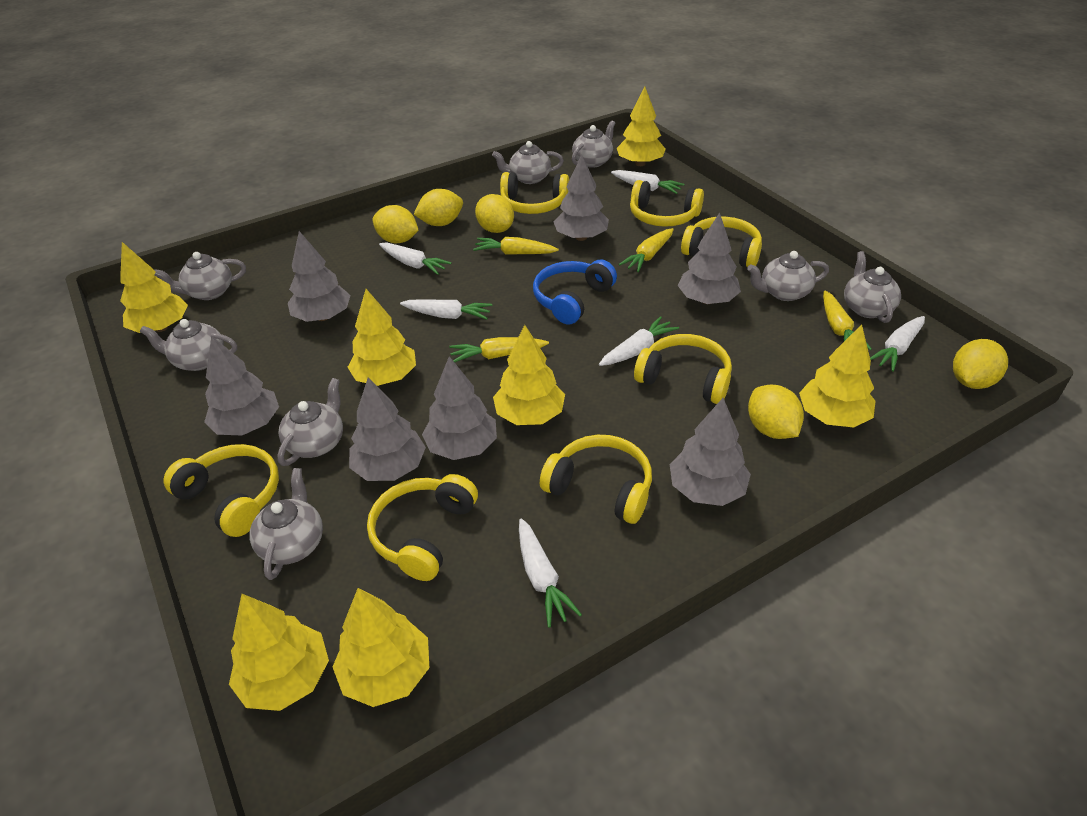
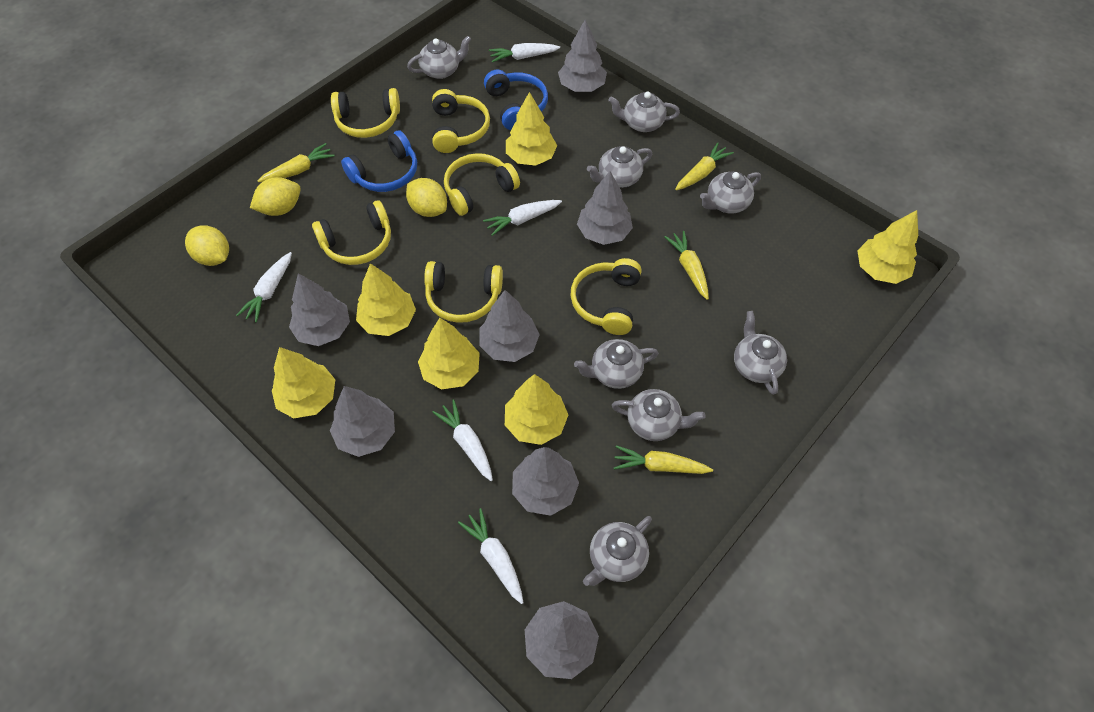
blue headphones: [533,259,617,324] = 1 -> [341,131,417,192] [484,69,548,130] = 2
white carrot: [379,242,452,275] [400,299,492,320] [519,518,582,628] [599,316,679,366] [611,170,684,194] [870,316,925,372] = 6 -> [236,252,292,322] [432,399,493,481] [458,508,523,604] [483,200,562,236] [489,43,560,63] = 5
yellow headphones: [164,444,279,537] [367,474,478,581] [500,172,569,214] [540,435,652,524] [630,180,704,227] [634,334,732,404] [681,217,762,267] = 7 -> [312,200,391,265] [331,88,400,138] [424,261,503,323] [432,89,490,153] [444,153,520,216] [570,258,642,335] = 6
yellow lemon: [373,205,419,243] [413,189,463,226] [475,194,514,233] [748,385,804,439] [953,339,1008,389] = 5 -> [185,225,229,266] [250,177,301,216] [406,178,447,217] = 3
yellow tree: [120,242,188,333] [229,594,329,711] [333,588,429,707] [348,289,416,386] [493,325,565,425] [617,87,666,166] [799,324,876,427] = 7 -> [272,347,336,418] [356,263,416,336] [418,318,480,390] [505,374,568,445] [506,92,557,166] [857,210,918,284] = 6

